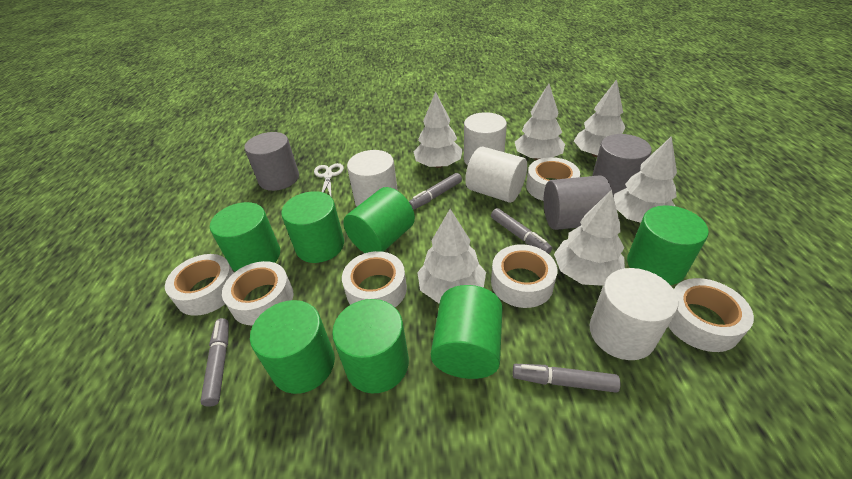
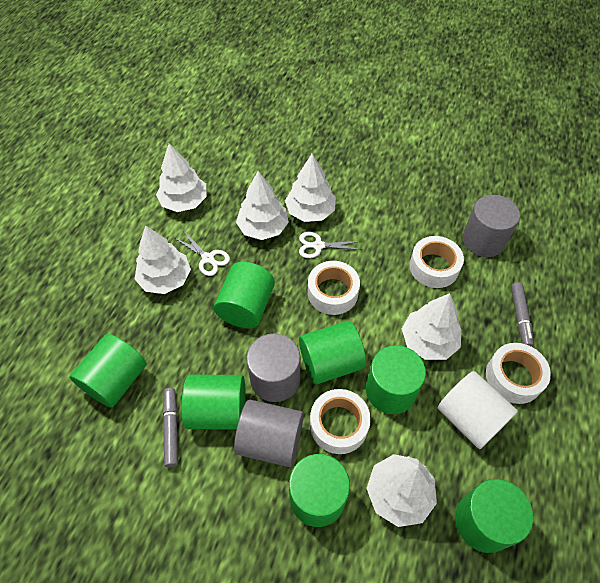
grey marker: [200,318,229,407] [409,173,462,210] [491,208,552,254] [513,364,620,393] = 4 -> [162,388,178,467] [511,282,534,347] = 2
white cylinder: [347,150,398,207] [464,112,507,166] [465,147,527,203] [590,268,678,360] = 4 -> [438,371,518,449] = 1
white scissors: [314,163,344,198] = 1 -> [175,231,230,276] [299,232,361,258] = 2
white tape: [165,254,234,316] [222,261,293,325] [342,251,407,307] [491,244,557,308] [526,157,580,201] [668,278,754,352] = 6 -> [308,261,360,315] [310,389,371,454] [410,236,464,288] [486,343,551,404] = 4

